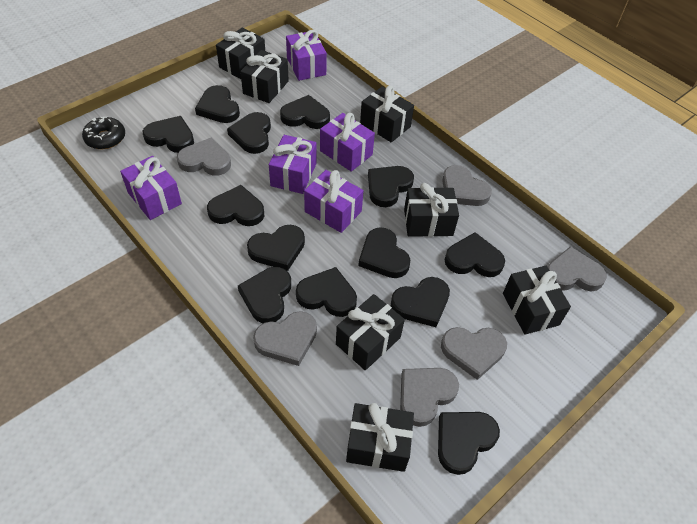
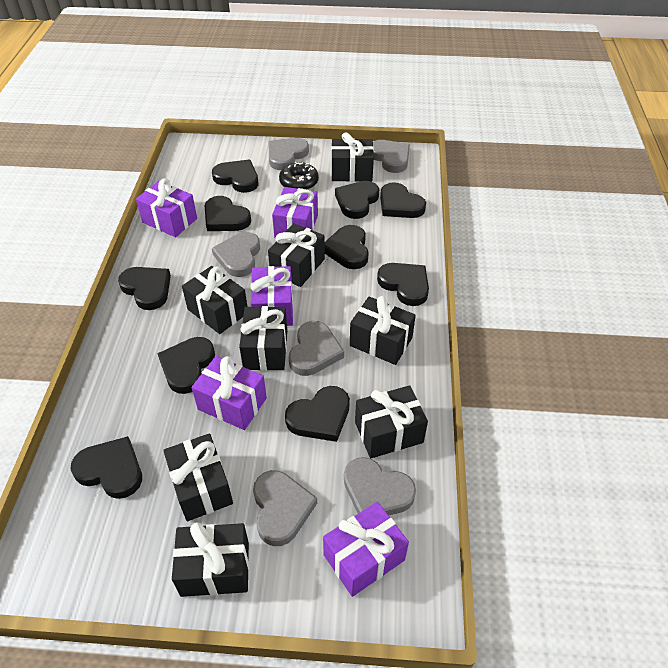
black gift: [216,27,265,79] [240,50,289,103] [336,294,405,370] [346,403,414,472] [360,86,414,143] [404,183,459,237] [503,266,571,334] = 7 -> [163,433,233,521] [172,522,249,597] [182,266,247,334] [239,306,287,371] [268,223,325,287] [331,132,374,182] [350,296,416,365] [355,385,428,459] = 8
black heart: [143,116,194,153] [195,85,240,123] [207,185,264,226] [227,112,271,154] [238,267,291,323] [247,225,305,271] [280,95,330,129] [296,267,357,317] [358,227,410,278] [368,166,414,207] [391,277,450,327] [438,412,500,475] [445,232,505,277] = 13 -> [70,436,142,499] [118,267,171,310] [157,337,215,394] [205,196,251,231] [212,160,259,193] [285,386,350,442] [325,225,369,269] [335,181,379,219] [377,263,429,306] [380,182,426,218] = 10

